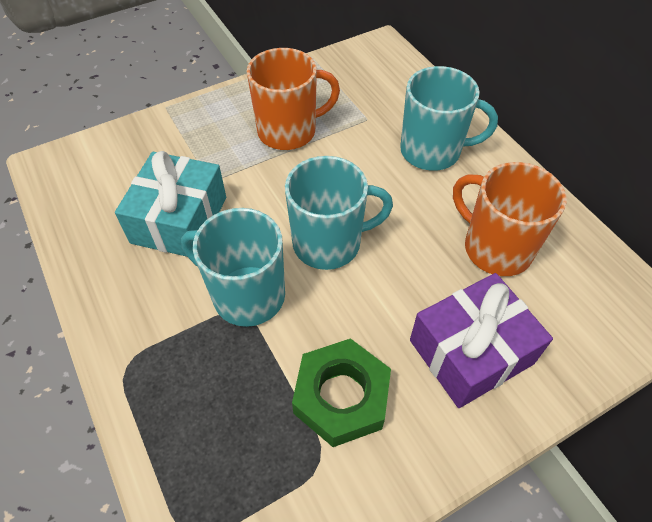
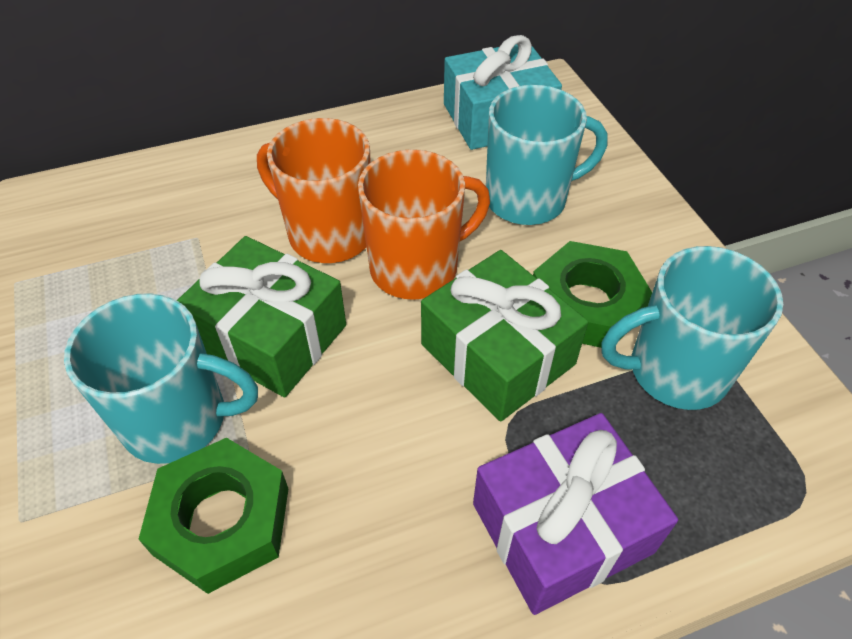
green gift: none = 0 -> [177,236,346,397] [421,250,588,421] = 2
green nut: [292,338,391,447] = 1 -> [138,438,288,594] [533,241,652,348] = 2

